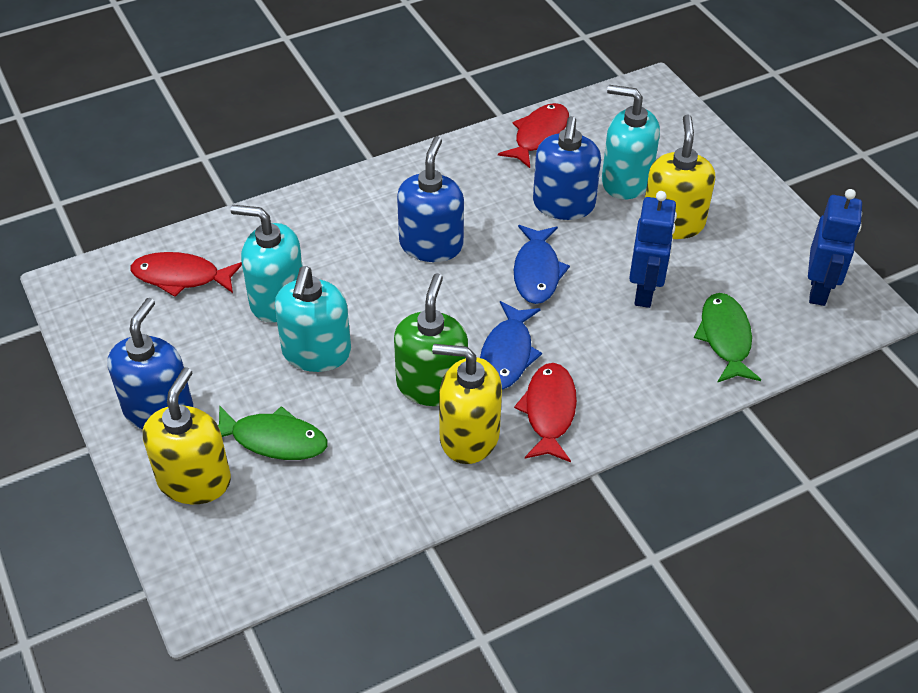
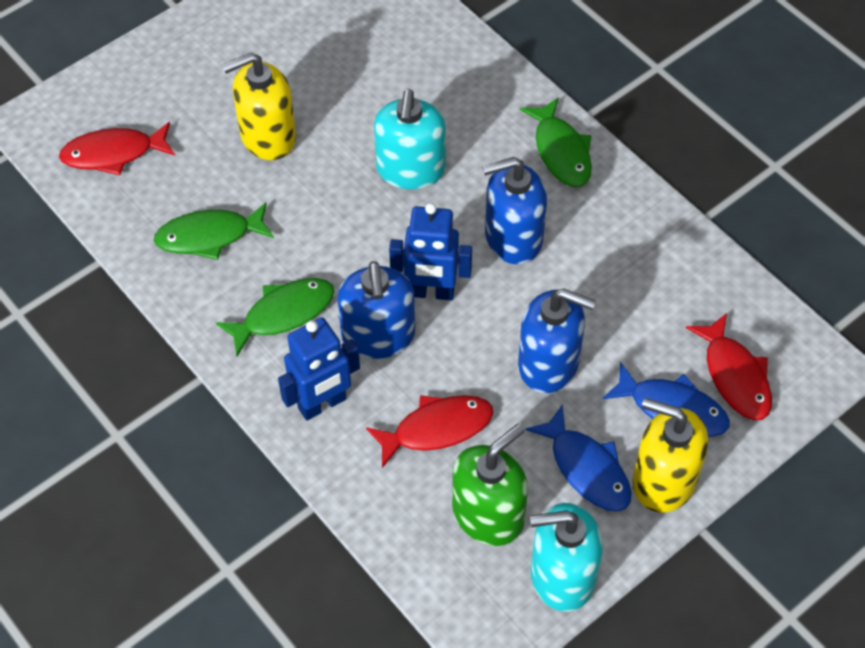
green fish: [218,406,328,460] [694,293,761,383] = 2 -> [154,202,274,260] [215,278,334,356] [520,98,592,187] = 3
turquoise soap dispenser: [231,205,303,322] [274,266,351,372] [602,85,660,199] = 3 -> [374,89,446,189] [530,503,603,612] = 2
yellow soap dispenser: [143,367,231,504] [432,344,502,464] [645,115,715,239] = 3 -> [222,52,296,160] [633,398,708,513] = 2

